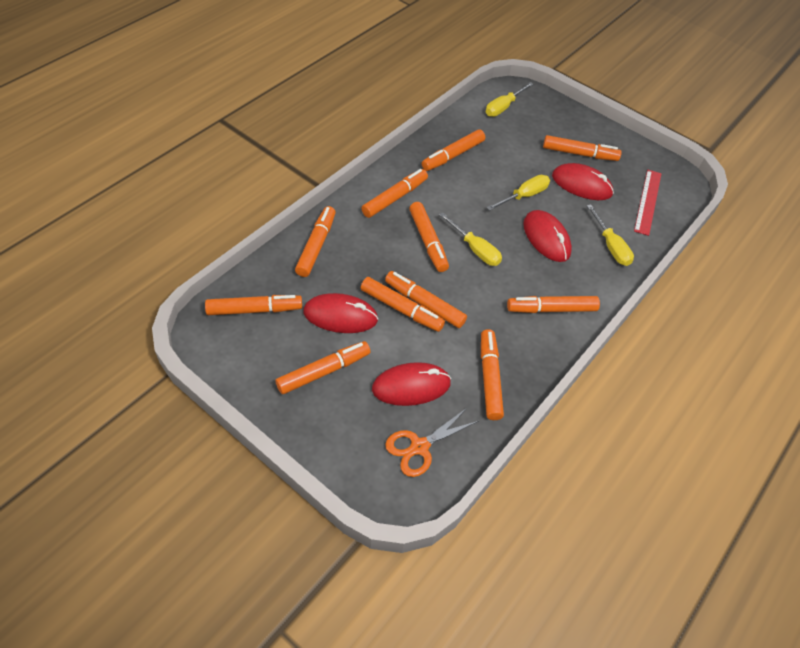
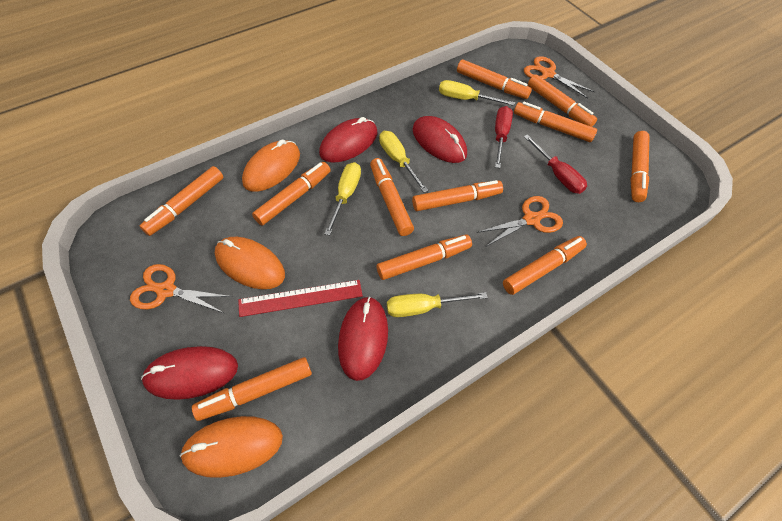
orange mouse: none = 0 -> [180,416,283,478] [215,237,285,289] [242,140,300,192] = 3
orange scissors: [385,407,479,477] = 1 -> [130,264,233,313] [477,196,563,246] [524,56,595,98] = 3
red screwdriver: none = 0 -> [495,106,513,168] [524,134,587,194] = 2

